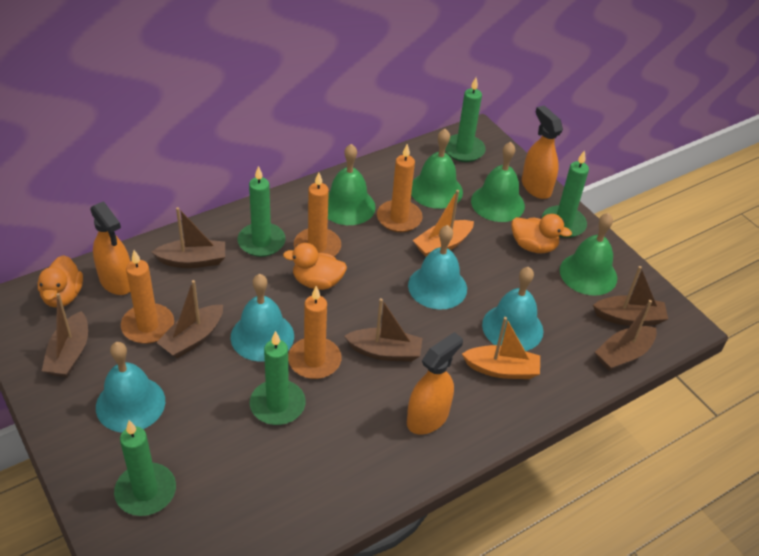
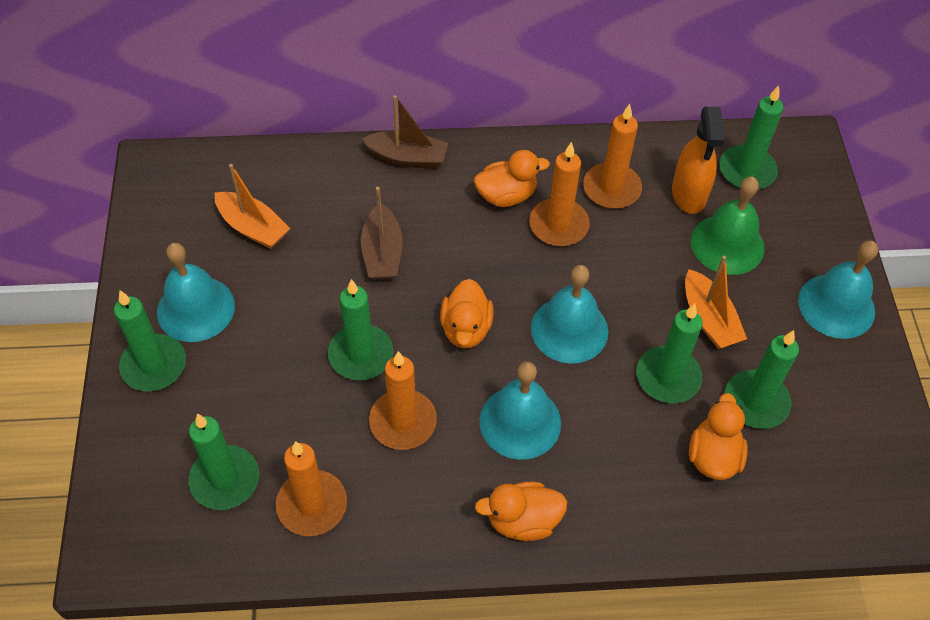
brown boat: [42,293,88,377] [152,207,225,268] [156,280,223,358] [344,298,423,362] [593,266,668,326] [595,300,657,371] = 6 -> [361,95,448,169] [361,187,403,280] = 2
green bell: [328,144,376,225] [411,129,463,209] [471,142,525,222] [560,213,617,296] = 4 -> [691,177,765,275] = 1
green candle: [114,420,176,516] [238,166,286,257] [250,331,306,425] [445,78,486,162] [542,150,589,238] = 5 -> [114,290,186,391] [188,414,259,510] [328,279,393,380] [636,304,703,403] [720,85,783,189] [725,330,799,429] = 6
orange duck: [38,255,83,308] [283,243,347,290] [511,214,572,253] = 3 -> [440,279,494,349] [474,150,550,207] [475,481,567,541] [689,393,748,480] = 4
orange spray bottle: [90,201,130,295] [407,332,463,435] [522,105,563,199] = 3 -> [672,107,724,214] = 1

